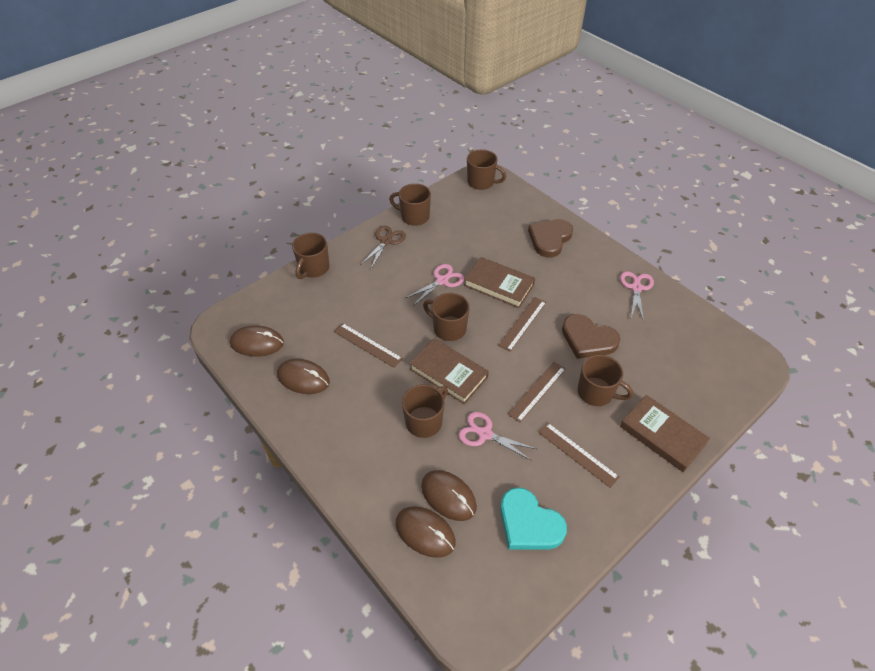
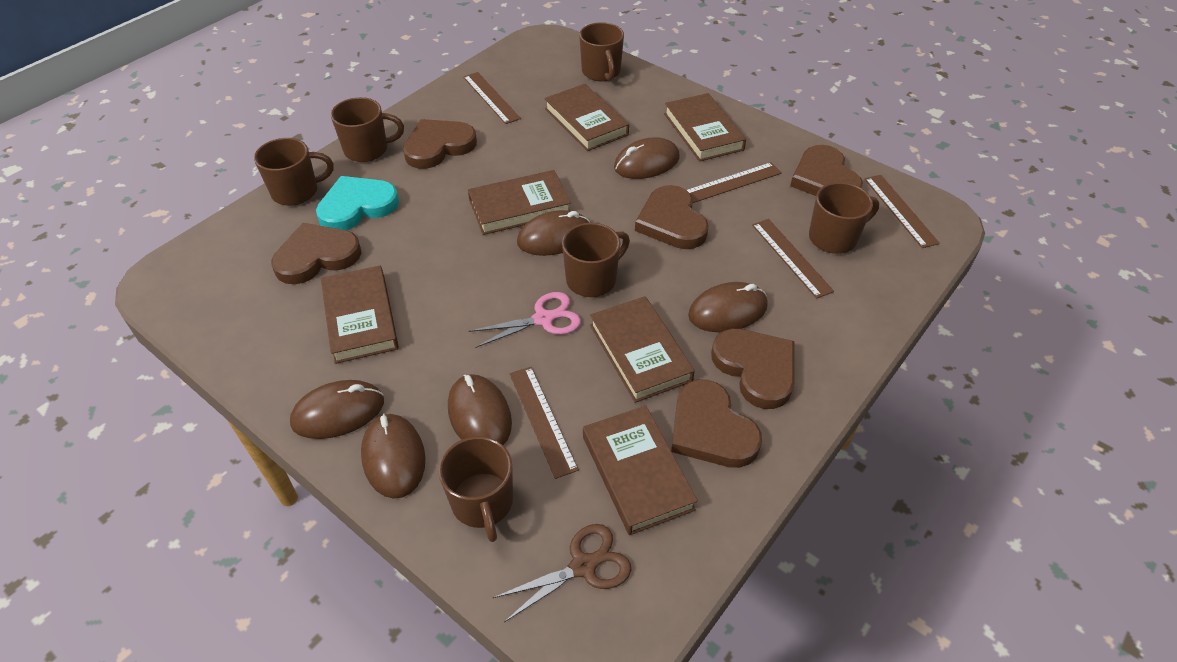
brown book: [410,338,489,404] [464,257,535,308] [620,395,710,472] = 3 -> [321,266,399,364] [468,170,571,235] [544,84,629,151] [583,406,698,535] [590,296,695,403] [664,93,746,162] = 6
brown heart: [528,219,573,258] [562,314,620,359] = 2 -> [271,223,361,284] [403,119,477,169] [635,185,709,249] [671,380,762,468] [711,329,794,409] [790,145,863,196] = 6
brown mouse: [230,325,284,357] [277,359,330,394] [395,506,455,558] [421,470,477,521] = 4 -> [290,380,384,439] [361,413,426,499] [448,374,512,445] [517,210,591,256] [614,137,680,179] [688,282,768,332] = 6
brown ruler: [334,323,403,368] [498,297,546,352] [508,362,566,422] [538,423,619,488] = 4 -> [463,72,521,124] [510,367,579,479] [687,162,781,203] [752,219,834,299] [865,175,940,248] = 5
pink scissors: [406,264,464,306] [459,412,537,461] [620,271,654,322] = 3 -> [469,292,581,348] = 1

